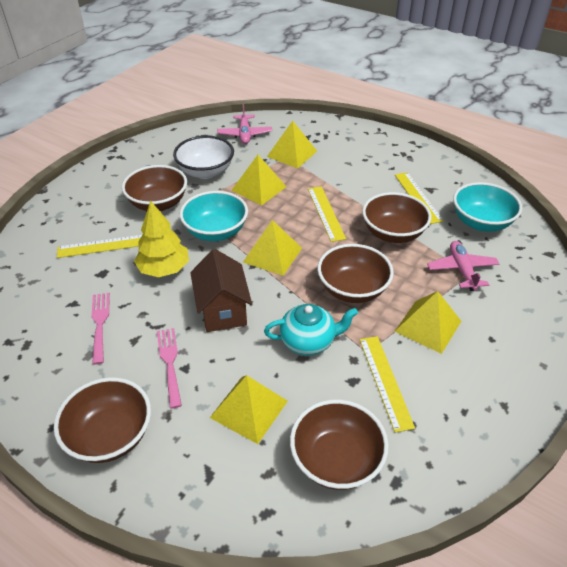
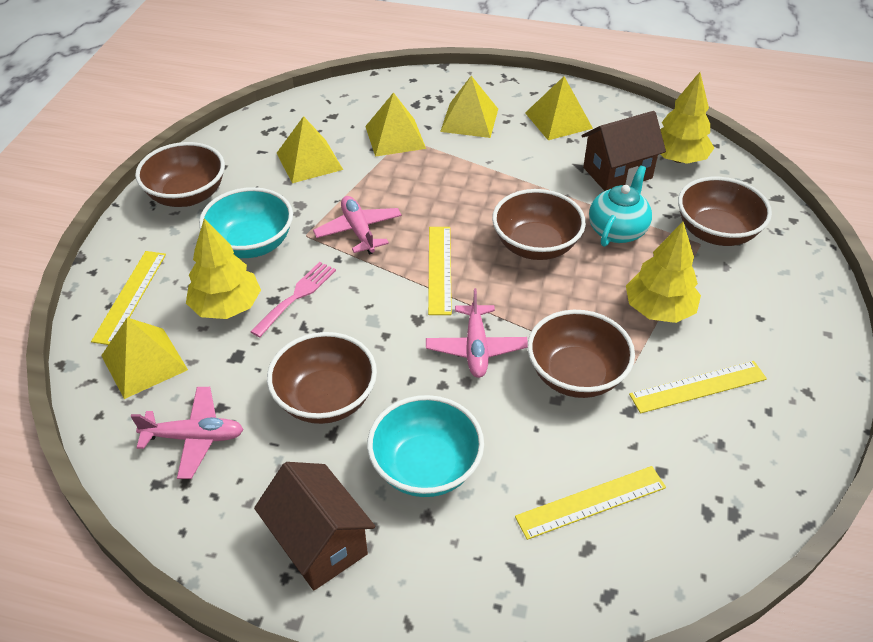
brown house: [190,249,252,332] = 1 -> [254,462,375,590] [581,111,666,191] = 2
pink fork: [91,293,110,364] [157,328,182,409] = 2 -> [250,262,336,337] = 1
pink plane: [217,104,272,144] [427,241,499,291] = 2 -> [131,387,244,479] [313,196,402,255] [426,288,528,378] = 3
white bowl: [173,136,234,179] = 1 -> none = 0
yellow tree: [134,200,189,277] = 1 -> [186,218,261,319] [626,222,701,323] [660,72,714,164] = 3

